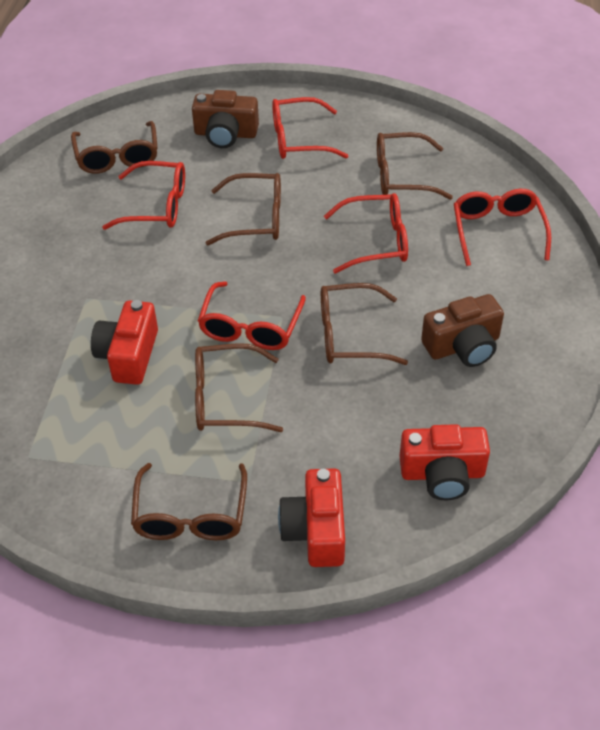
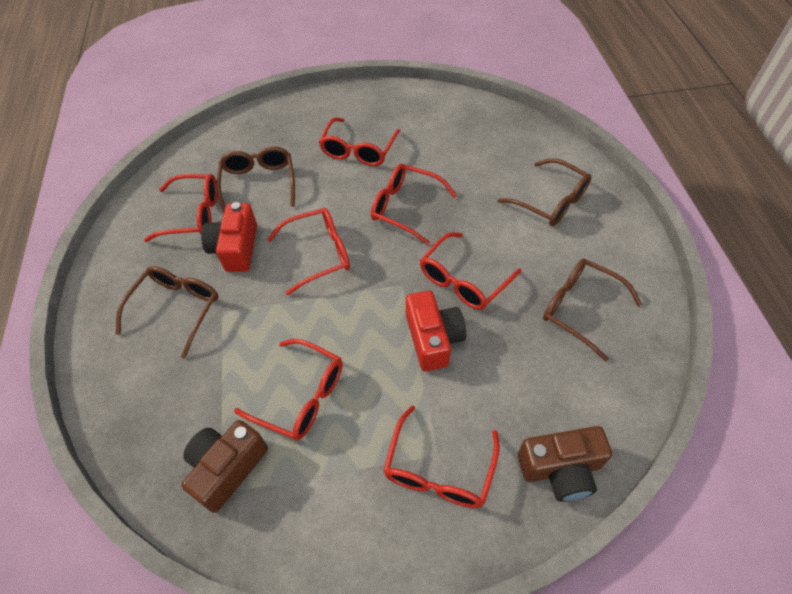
brown glasses: [71,121,158,174] [131,463,247,540] [195,343,283,432] [206,173,281,245] [321,283,408,365] [377,132,453,200] = 6 -> [116,266,219,358] [217,147,295,213] [498,158,592,226] [543,258,642,361] = 4
red camera: [91,300,158,385] [278,468,345,567] [400,424,490,500] = 3 -> [201,202,257,272] [406,290,466,371] = 2
red glasses: [102,161,185,230] [198,281,306,350] [272,97,348,159] [324,193,408,273] [454,189,551,266] = 5 -> [144,174,218,242] [234,339,343,440] [267,208,350,295] [319,118,401,166] [371,164,457,245] [383,405,500,508] [420,232,521,310] = 7

